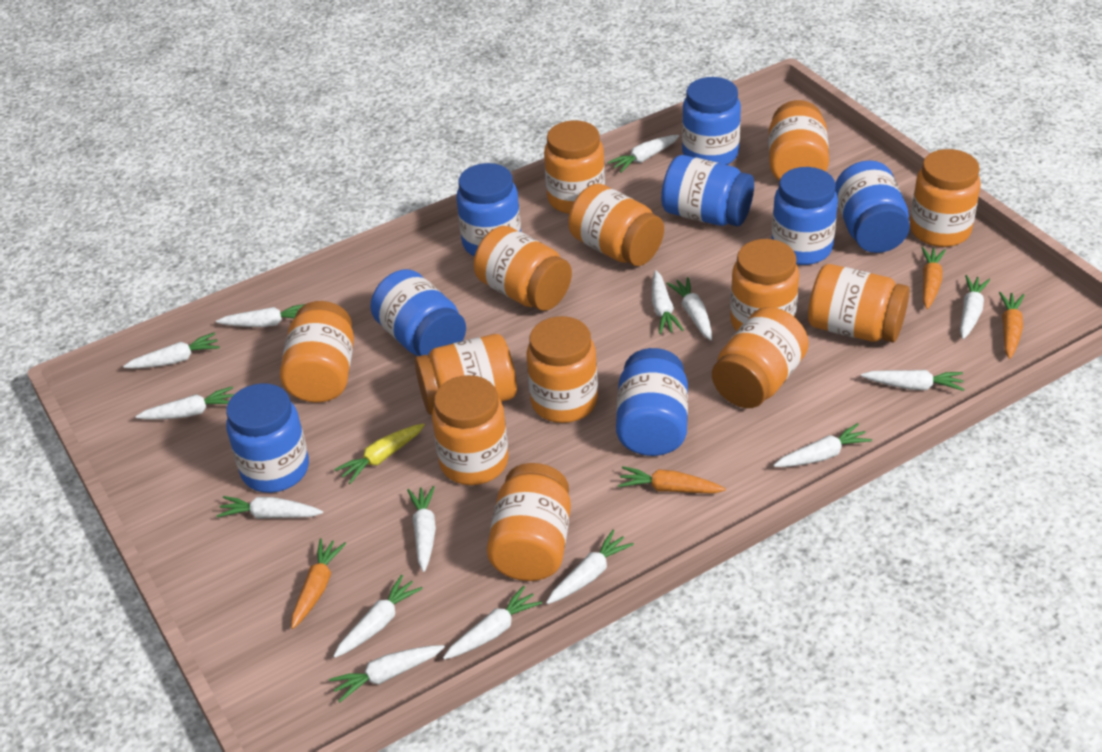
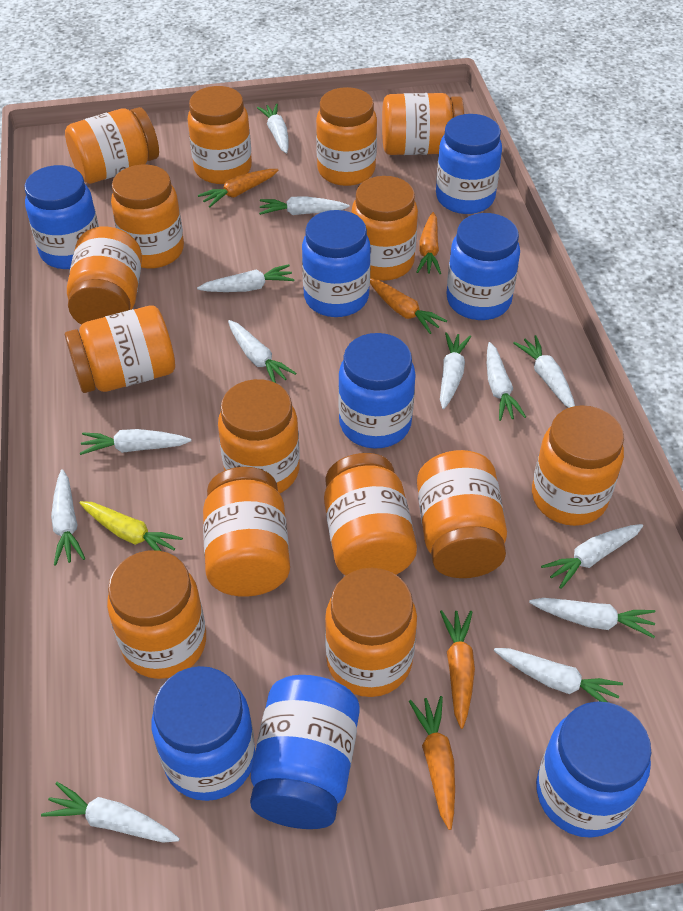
orange carrot: [291,539,346,629] [618,466,726,494] [921,247,946,309] [999,292,1024,359] = 4 -> [198,169,278,208] [370,278,447,334] [409,696,455,830] [416,212,441,274] [440,610,475,729] = 5
orange jar: [280,301,354,403] [415,334,517,415] [432,375,509,485] [474,226,572,311] [487,463,571,581] [526,316,598,423] [544,120,605,214] [568,184,664,266] [712,307,809,408] [730,239,799,331] [769,100,829,181] [808,264,910,343] [910,149,981,247] = 13 -> [65,107,159,184] [65,306,175,393] [67,227,142,325] [107,550,206,679] [111,164,184,269] [187,86,252,184] [203,467,290,597] [218,379,300,493] [316,87,377,186] [324,453,417,575] [325,568,417,697] [351,176,418,281] [382,93,464,155] [417,450,507,578] [532,406,624,526] = 15
white carrot: [123,332,220,369] [135,386,234,420] [216,304,305,327] [216,496,323,519] [329,645,445,703] [333,575,423,658] [407,486,436,572] [443,586,542,660] [546,530,634,604] [607,135,679,173] [652,270,684,334] [666,277,712,340] [773,423,872,467] [861,370,964,391] [960,275,990,339] = 15 -> [41,782,180,843] [51,469,85,566] [80,429,192,455] [197,264,295,292] [228,320,296,383] [257,104,288,153] [259,196,350,215] [440,332,471,409] [487,342,526,421] [494,648,623,702] [513,335,575,408] [529,598,655,638] [541,524,643,589] = 13

